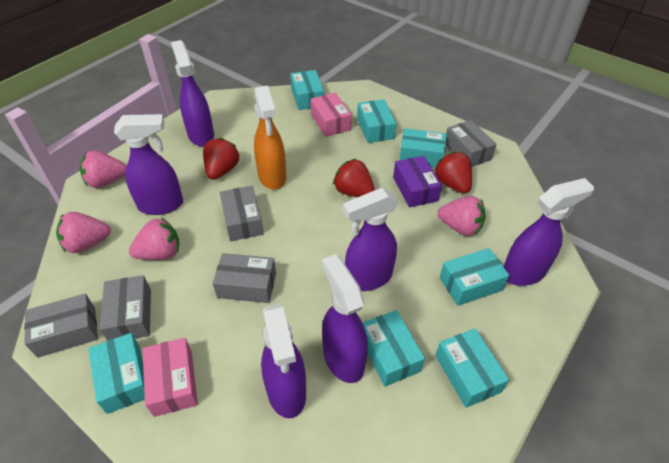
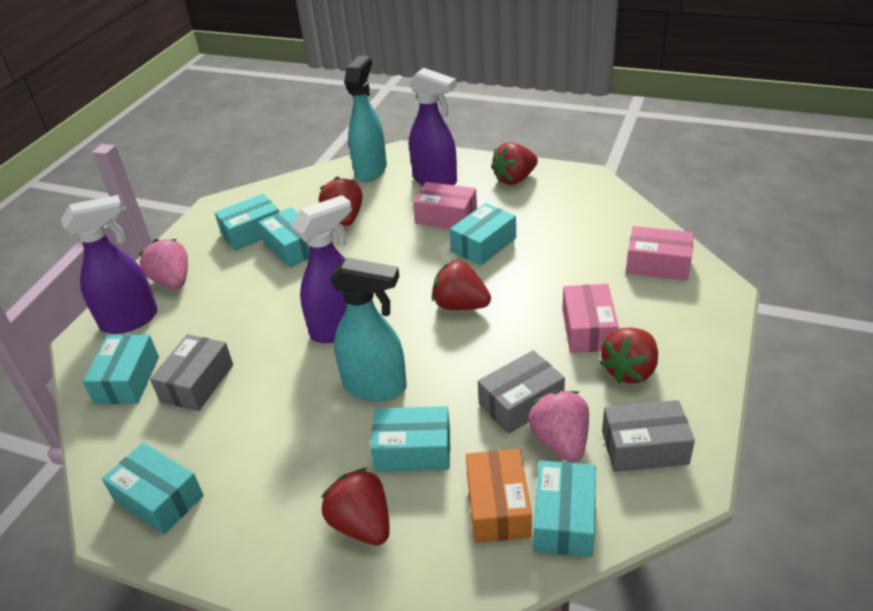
grey box: [24,294,98,358] [100,275,151,341] [213,253,276,303] [220,186,264,241] [446,120,496,167] = 5 -> [150,334,233,411] [478,350,565,434] [602,400,695,472] = 3
orange box: none = 0 -> [466,449,532,543] = 1
orange spray bottle: [254,85,286,190] = 1 -> none = 0
pink box: [142,338,198,417] [310,93,352,137] = 2 -> [413,182,477,229] [562,284,619,353] [626,226,694,281] = 3
pink strawberry: [56,212,111,253] [80,150,127,188] [129,217,180,260] [437,196,486,236] = 4 -> [139,239,188,289] [528,390,589,462] = 2
purple box: [393,156,442,207] = 1 -> none = 0
purple spray bottle: [114,114,183,215] [171,40,214,146] [261,303,306,418] [322,254,368,383] [343,188,398,291] [504,178,594,286] = 6 -> [61,195,158,334] [291,195,352,343] [409,68,457,186] = 3
red strawberry: [203,138,240,180] [333,158,375,197] [434,152,472,194] = 3 -> [319,177,362,226] [321,468,390,545] [432,260,491,310] [491,142,538,185] [600,328,658,384] = 5
turquoise spray bottle: none = 0 -> [329,258,407,401] [345,56,387,182] = 2

